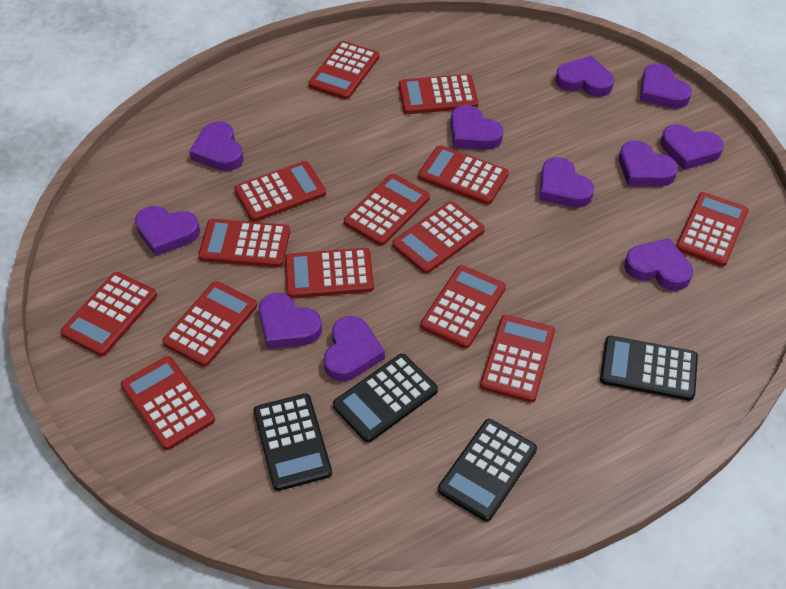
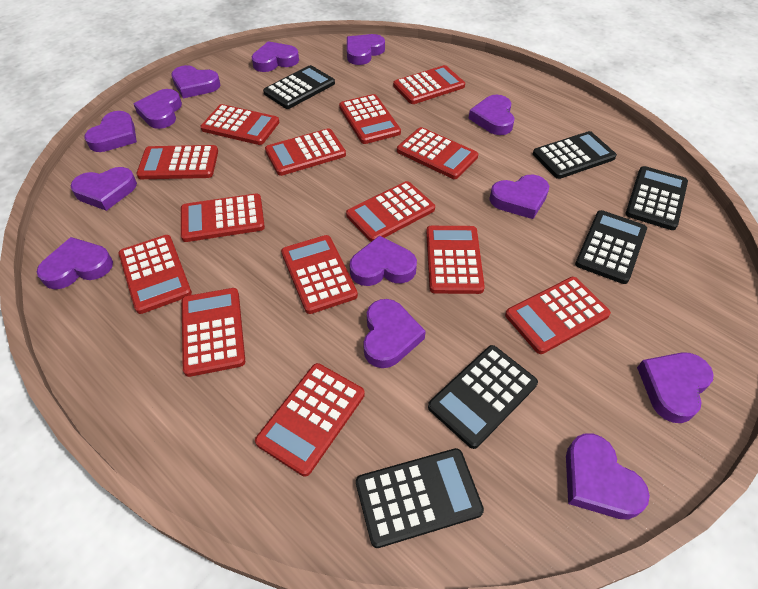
black calculator: [254,394,332,491] [333,354,438,443] [438,419,537,522] [600,336,698,401] = 4 -> [263,65,335,109] [356,448,484,548] [428,345,538,449] [533,131,617,179] [575,210,647,284] [626,166,688,230] = 6
purple heart: [135,206,200,256] [189,121,244,171] [259,293,322,349] [324,316,385,381] [451,105,503,150] [539,157,594,207] [555,56,614,97] [619,140,678,186] [624,238,693,291] [640,64,692,109] [661,124,724,170] = 11 -> [37,237,113,289] [71,167,137,211] [84,111,137,152] [134,89,182,129] [171,65,221,98] [252,41,299,72] [347,34,385,65] [349,235,417,286] [363,299,426,368] [469,95,515,135] [489,175,549,219] [566,433,650,519] [637,352,714,423] = 13

